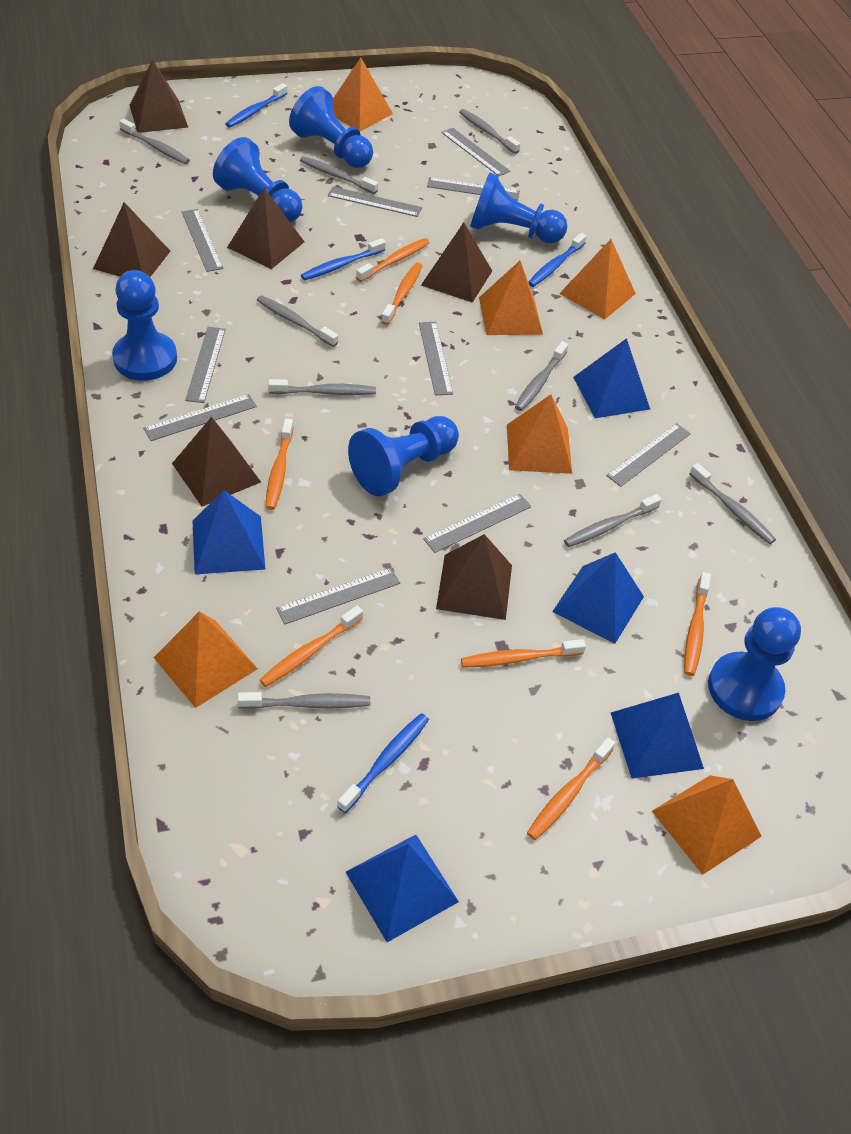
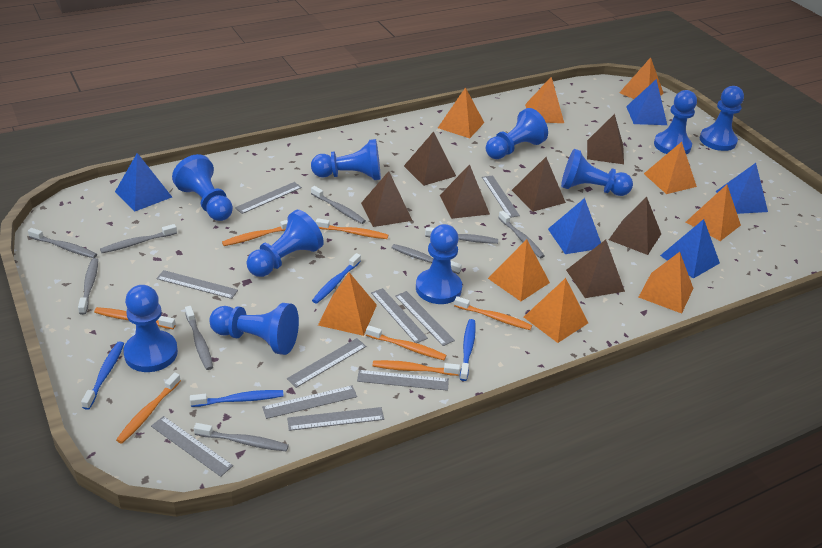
blue pawn: [112,270,177,380] [213,137,302,222] [289,86,373,168] [348,416,459,496] [470,172,567,243] [708,607,801,721] = 6 -> [123,285,178,372] [172,154,233,221] [209,303,299,355] [246,210,324,277] [311,139,381,180] [416,224,462,304] [486,108,548,159] [561,149,633,196] [654,90,697,155] [700,86,744,151] = 10
brown pyramid: [93,202,170,277] [129,59,188,133] [172,417,261,506] [227,188,304,269] [421,222,492,303] [436,534,512,620] = 6 -> [361,171,412,227] [404,131,456,186] [440,164,490,219] [512,157,566,212] [566,240,625,298] [587,114,624,164] [609,197,661,255] = 7
orange pyramid: [153,611,258,708] [333,58,393,131] [479,261,543,335] [507,394,572,474] [559,239,636,320] [652,775,762,875] = 6 -> [318,272,377,336] [438,87,484,138] [488,239,550,301] [524,278,588,343] [525,77,564,123] [619,57,664,99] [639,252,693,314] [644,142,697,194] [686,185,741,241] = 9

